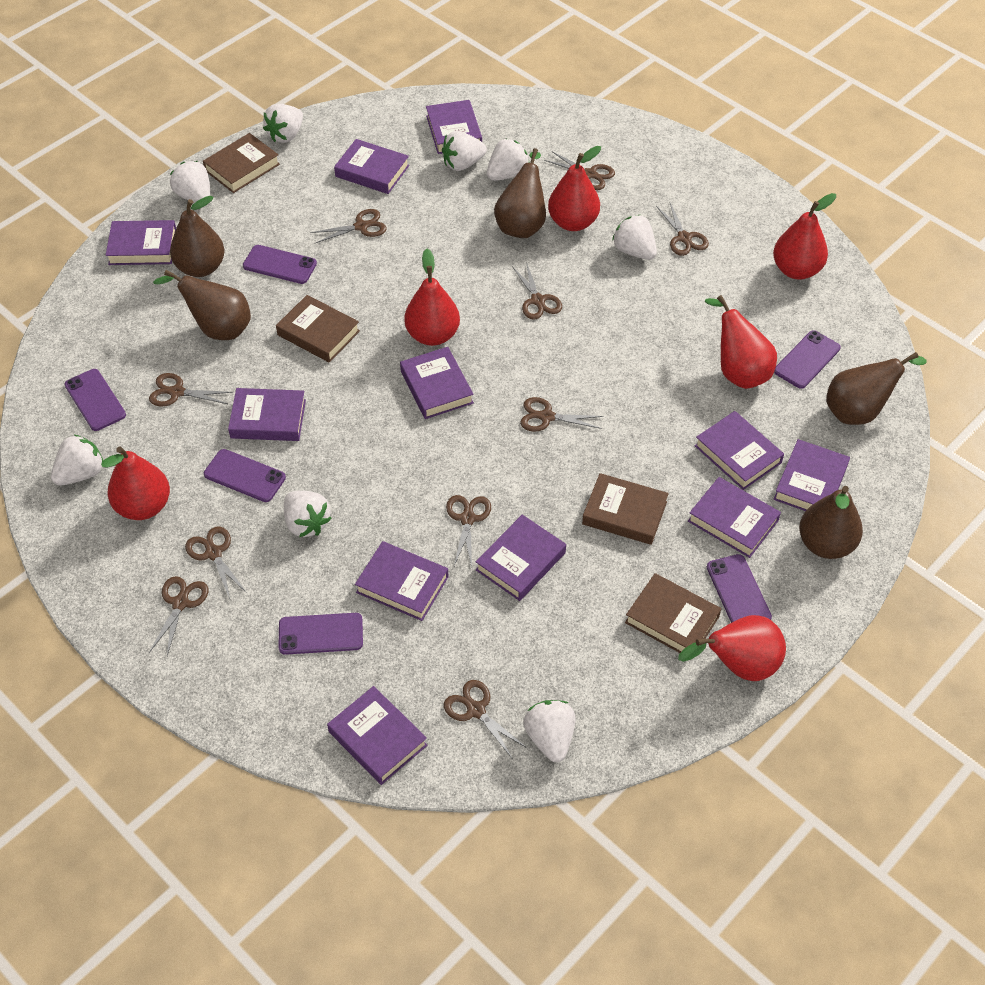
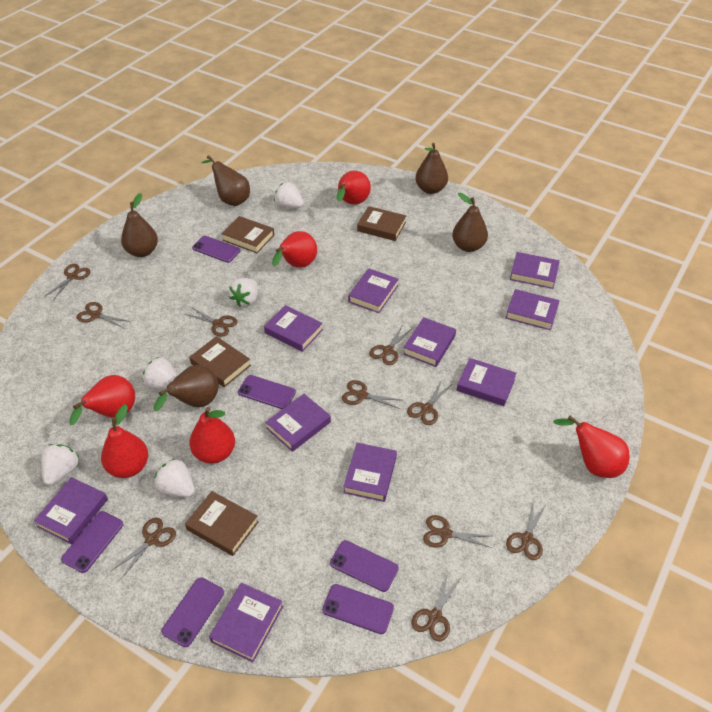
purple book: [106,220,176,265] [228,388,306,441] [327,686,427,785] [334,139,409,194] [355,541,449,621] [400,347,474,419] [426,100,482,154] [476,515,566,601] [688,477,781,558] [695,411,784,490] [774,439,850,511] = 11 -> [34,477,108,544] [209,583,283,662] [264,305,323,352] [266,394,331,452] [343,443,397,502] [348,268,399,313] [403,317,456,367] [457,358,517,406] [506,289,560,330] [510,252,560,289] = 10
white strawberry: [51,434,103,485] [170,161,210,203] [263,104,303,143] [284,491,332,537] [442,131,487,171] [487,138,529,181] [523,700,575,762] [612,215,657,260] = 8 -> [41,444,79,485] [143,357,177,390] [155,458,195,497] [229,278,258,307] [274,182,304,208] = 5

